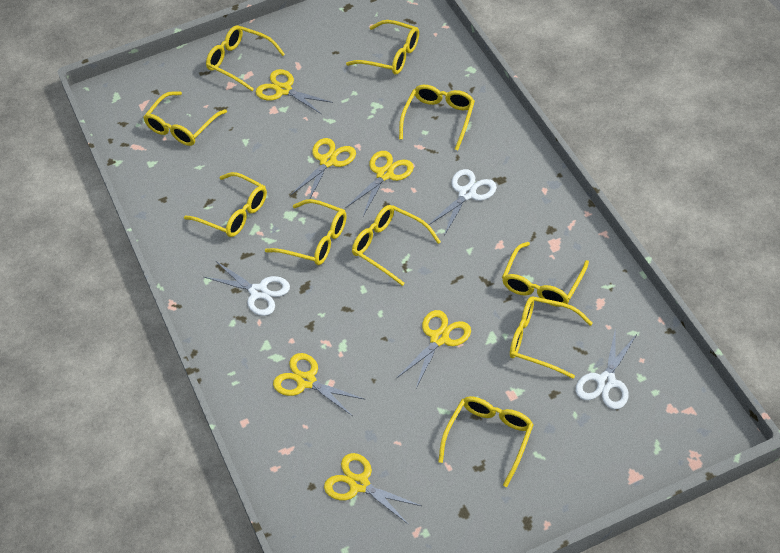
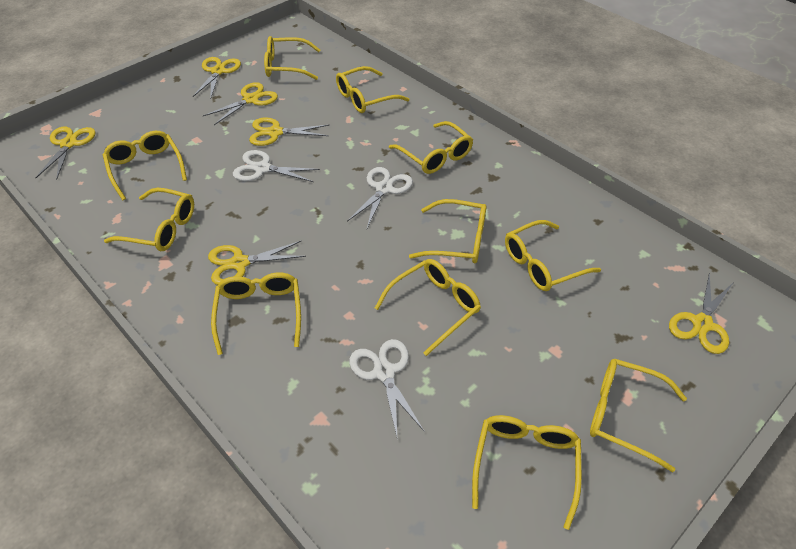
yellow glasses: [143,91,227,146] [184,172,267,237] [206,25,285,91] [265,199,347,265] [346,20,419,74] [352,205,441,286] [399,85,475,150] [438,396,534,487] [502,242,589,307] [510,296,593,379] = 10 -> [103,131,187,200] [104,188,194,251] [211,272,301,355] [264,36,320,80] [336,66,409,113] [375,259,481,356] [389,121,473,174] [409,199,486,264] [472,415,582,530] [505,220,601,291] [590,359,687,472] = 11

